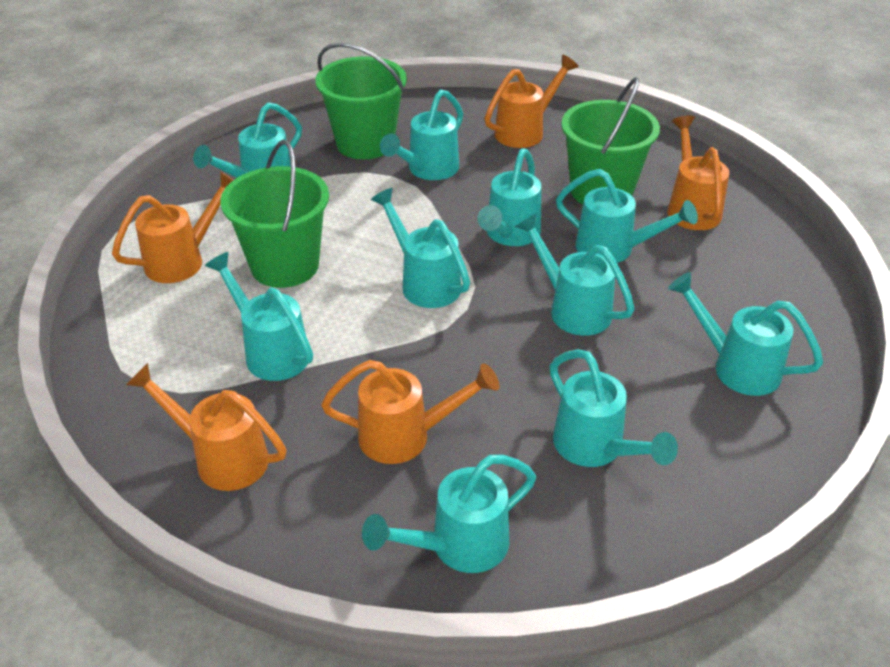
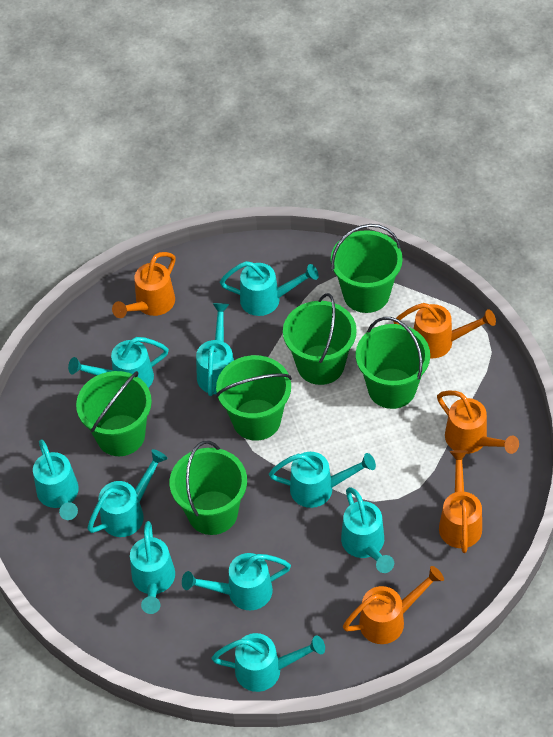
green bucket: [220,140,329,288] [316,43,407,159] [561,77,660,205] = 3 -> [76,371,152,456] [170,441,247,535] [216,355,292,441] [283,293,357,385] [331,224,403,313] [356,317,430,409] = 6

